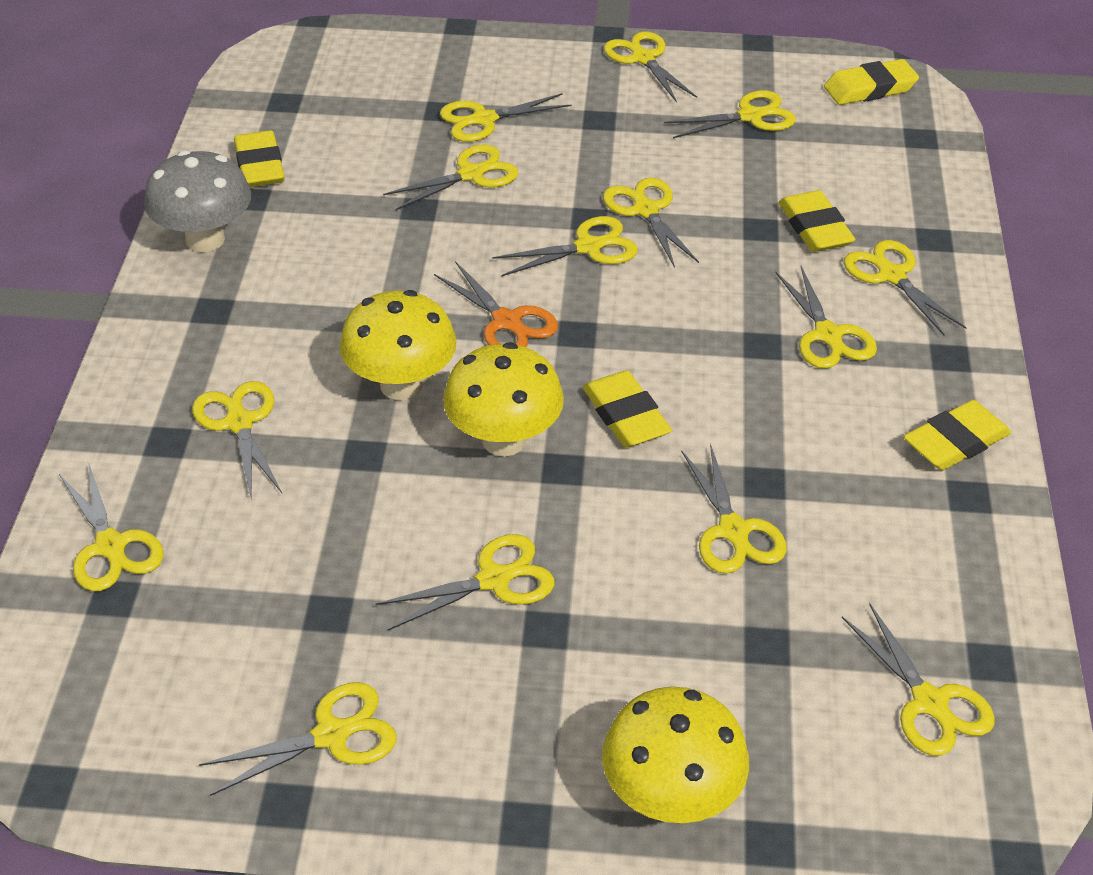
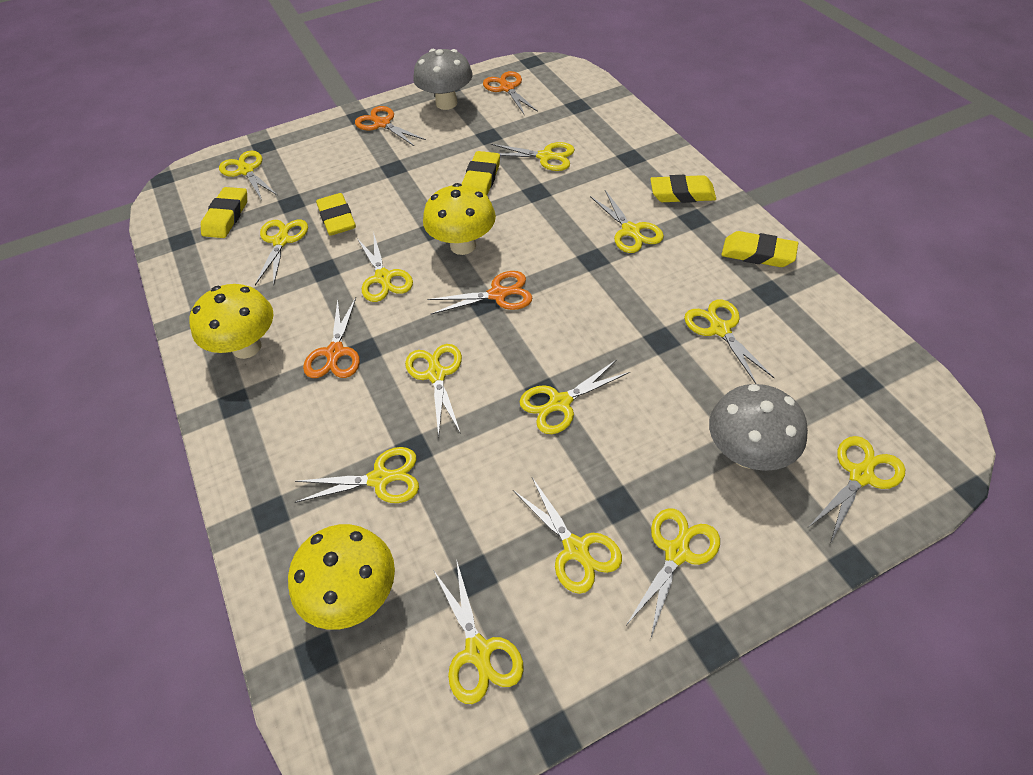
grey mushroom: [144,150,251,252] = 1 -> [413,49,473,110] [709,384,808,471] = 2
orange scissors: [434,261,558,347] = 1 -> [303,297,360,378] [355,106,426,146] [427,271,532,315] [483,71,538,114] = 4
yellow scissors: [59,462,163,591] [192,381,282,500] [199,682,397,796] [376,534,554,631] [383,144,519,210] [440,93,571,142] [492,216,638,276] [603,178,699,268] [604,32,697,102] [664,90,796,138] [681,443,787,574] [775,266,877,369] [842,603,995,756] [844,240,967,336] = 14 -> [219,151,278,200] [255,220,308,286] [295,447,419,503] [357,235,413,302] [405,344,462,437] [434,559,524,704] [491,142,575,171] [513,477,622,594] [519,360,630,434] [590,190,664,253] [627,508,720,637] [684,300,774,384] [809,436,905,544] = 13

